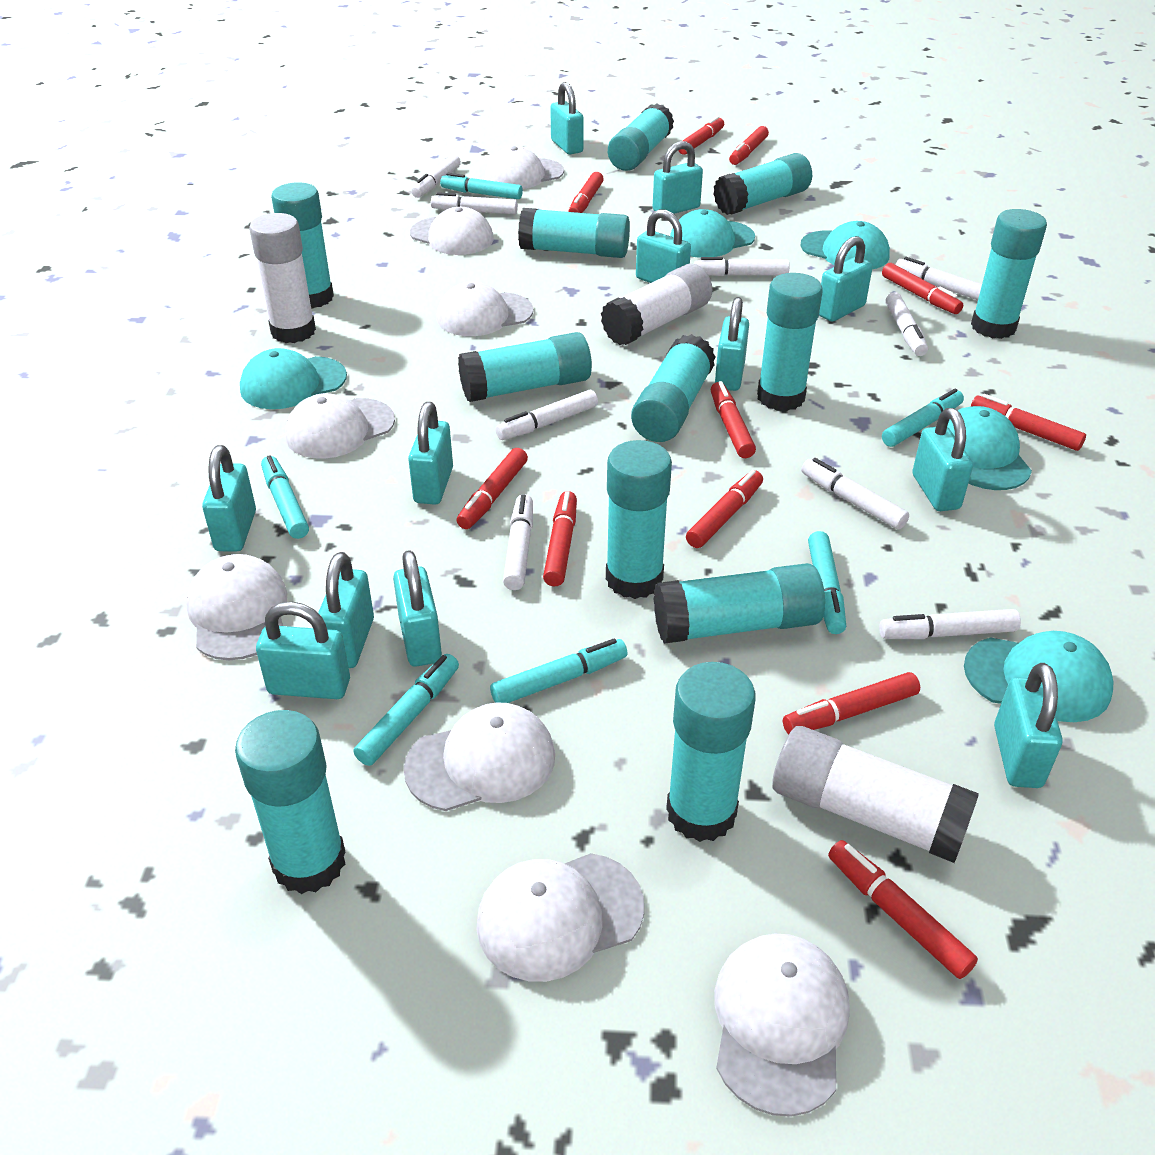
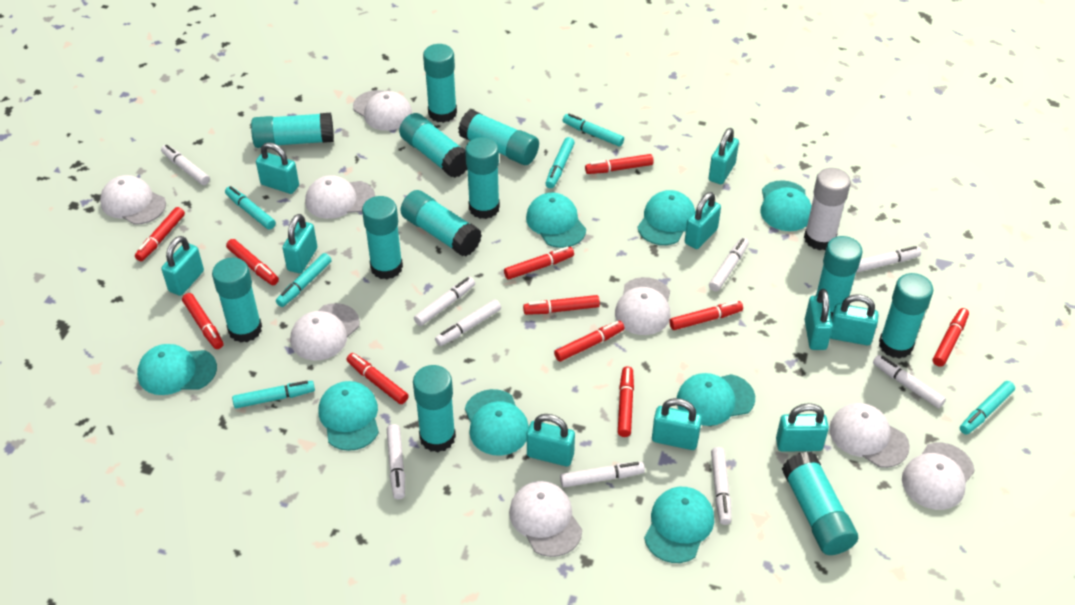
turquoise cap: [240,348,347,409] [670,209,755,258] [800,221,890,269] [947,406,1032,490] [964,631,1114,722] = 5 -> [137,344,217,395] [319,381,379,451] [465,389,529,456] [526,193,586,248] [637,190,695,245] [644,487,714,563] [677,373,755,426] [760,180,812,231] = 8
turquoise padlock: [202,445,256,551] [256,602,350,699] [318,552,374,668] [393,550,442,667] [408,402,453,505] [550,82,584,154] [636,209,691,283] [653,141,703,214] [715,297,749,391] [819,236,873,322] [912,408,973,511] [994,663,1062,788] = 12 -> [161,236,204,296] [256,142,299,194] [283,214,317,273] [527,414,575,466] [652,398,702,450] [685,192,721,249] [709,128,739,184] [776,403,829,452] [805,289,833,350] [830,294,879,345] = 10
white glue stick: [249,213,316,343] [601,264,712,345] [772,726,979,863] = 3 -> [804,168,851,250] = 1

